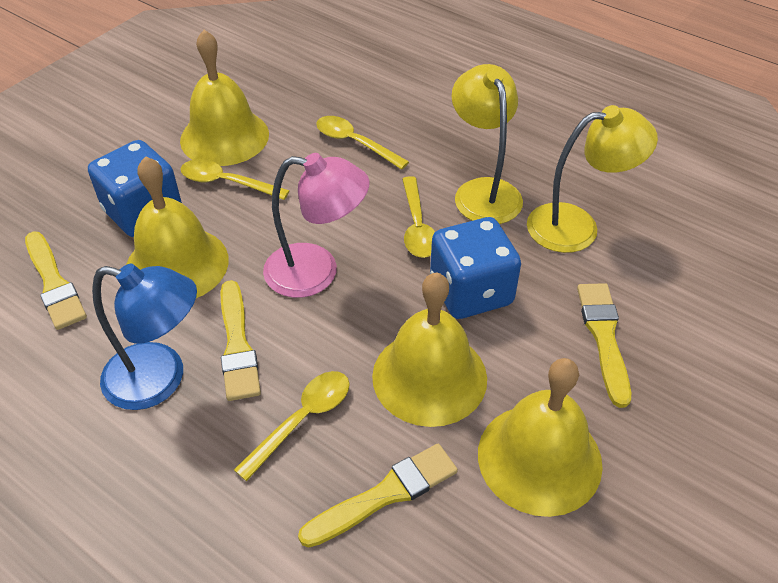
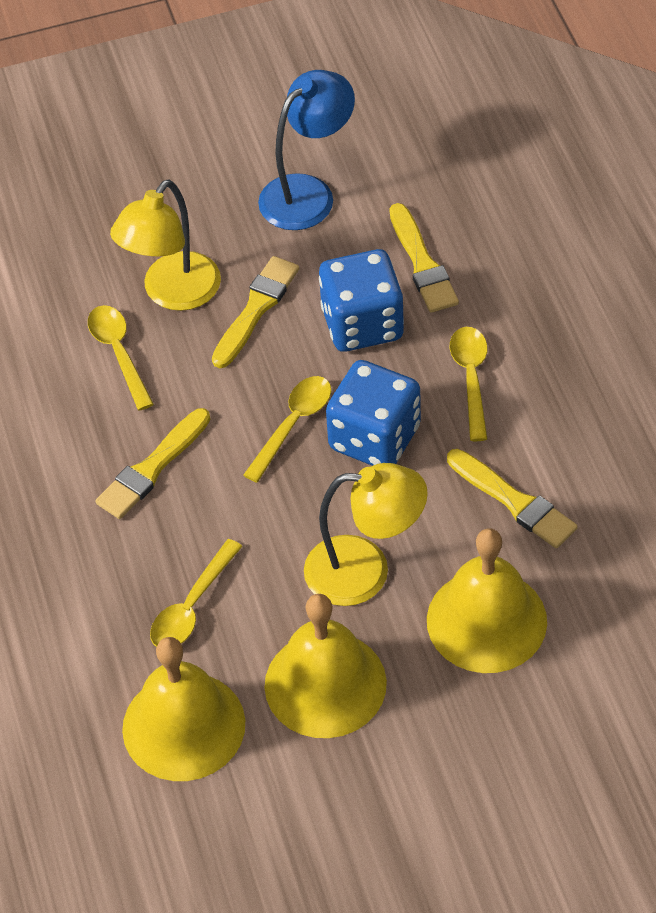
pink lamp: [263,153,370,298] = 1 -> none = 0
yellow bell: [126,156,229,298] [180,30,269,166] [372,272,487,427] [478,358,603,517] = 4 -> [122,637,245,781] [265,594,387,738] [427,528,547,673] = 3

